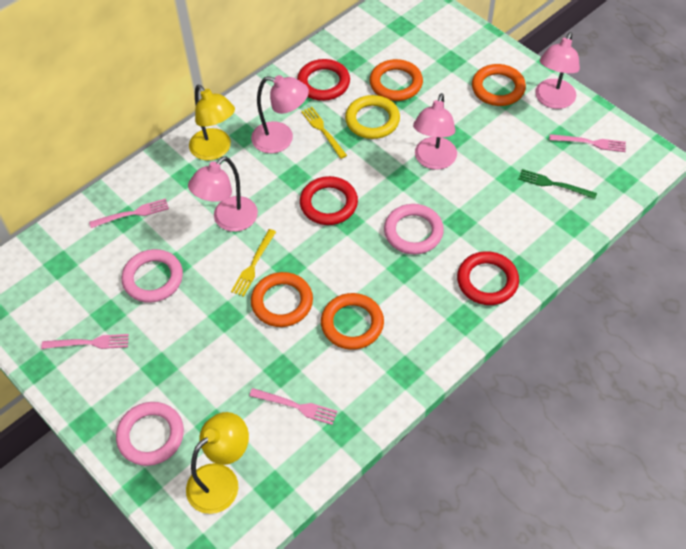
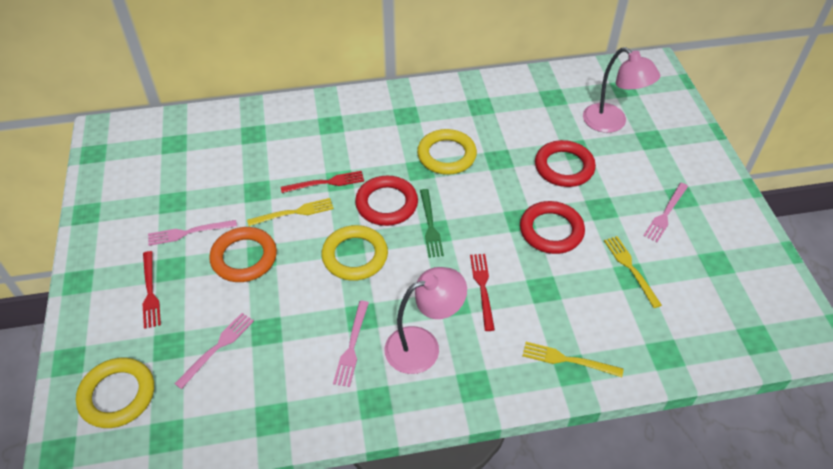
orange ring: [251,272,313,327] [321,293,384,350] [370,59,423,101] [472,64,526,106] = 4 -> [209,227,277,282] = 1
pink lamp: [188,156,258,232] [251,75,309,153] [413,93,457,170] [535,32,580,109] = 4 -> [385,267,467,374] [583,47,660,133] = 2
pink ring: [116,402,184,466] [122,249,183,303] [384,204,444,254] = 3 -> none = 0
red fork: none = 0 -> [143,251,161,329] [281,171,364,193] [470,254,495,331] = 3
yellow fork: [231,229,276,297] [301,107,347,159] = 2 -> [247,198,334,226] [523,342,623,377] [604,236,662,308] = 3
yellow lamp: [186,412,249,514] [189,85,235,160] = 2 -> none = 0
yellow ring: [345,95,400,139] = 1 -> [76,358,154,428] [321,225,388,281] [417,129,477,175] = 3

